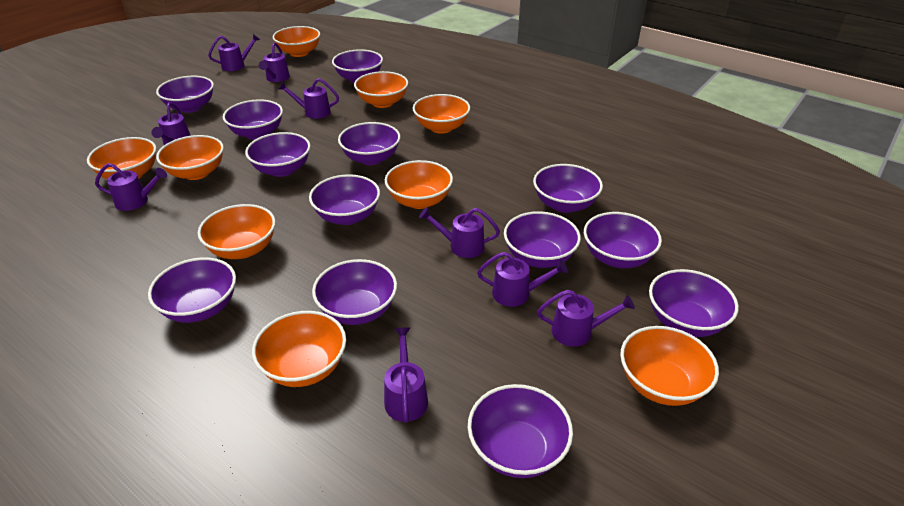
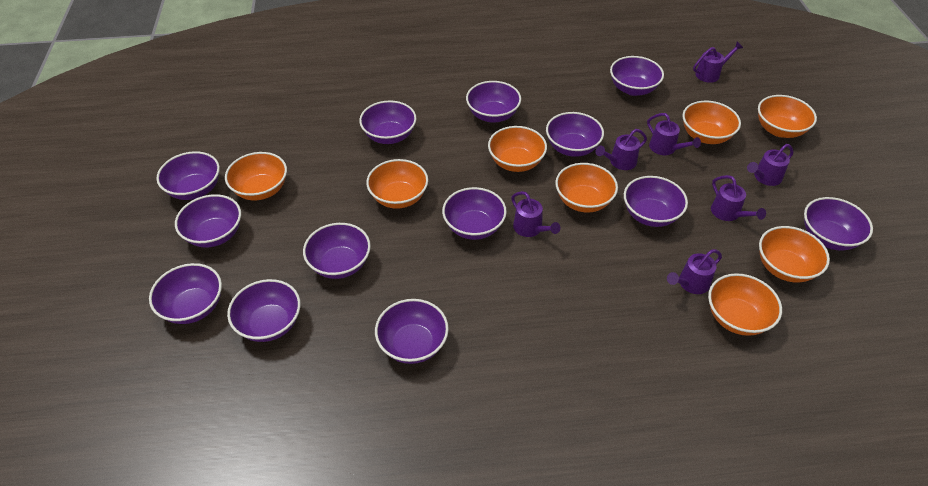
orange bowl: [87,137,156,179] [156,135,224,180] [198,204,276,259] [252,311,346,387] [273,26,320,57] [354,71,408,108] [385,160,453,209] [413,94,470,134] [620,326,719,406] = 9 -> [225,152,287,200] [366,159,428,209] [488,126,547,172] [555,163,618,213] [682,101,741,144] [708,273,782,336] [758,95,817,138] [759,226,830,283] = 8
purple watering can: [95,163,167,211] [151,102,191,145] [208,34,260,71] [259,42,290,82] [278,78,339,119] [384,327,428,423] [419,207,500,258] [477,252,568,307] [537,290,635,347] = 9 -> [511,191,560,237] [595,129,647,170] [647,113,701,155] [667,249,722,294] [693,42,743,83] [711,175,766,221] [747,144,793,186] = 7

